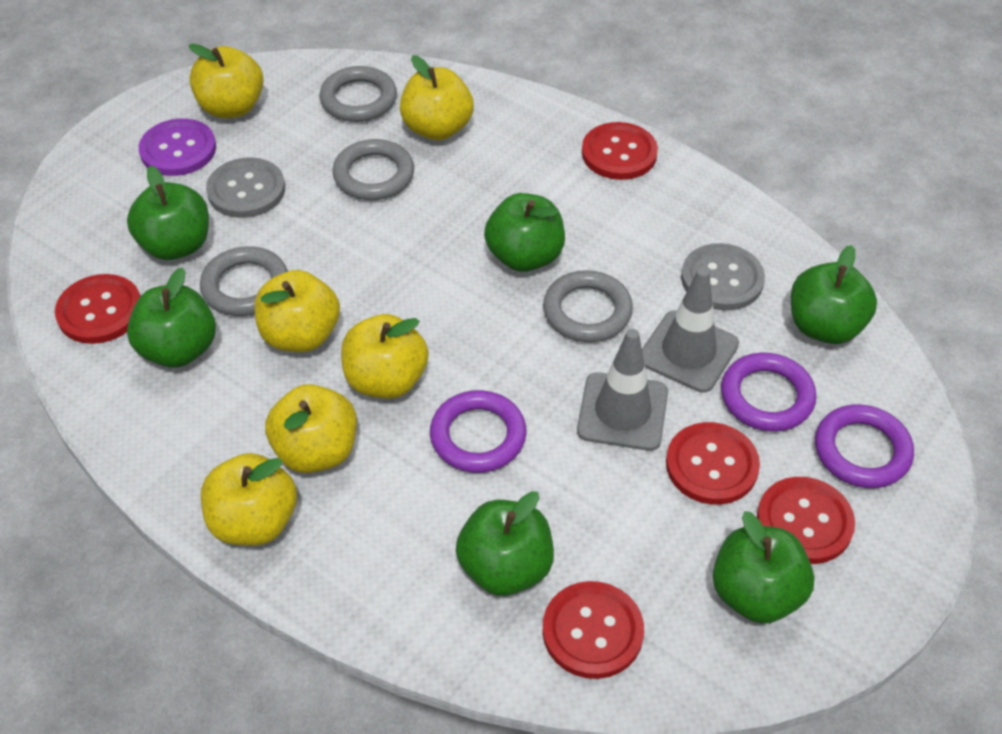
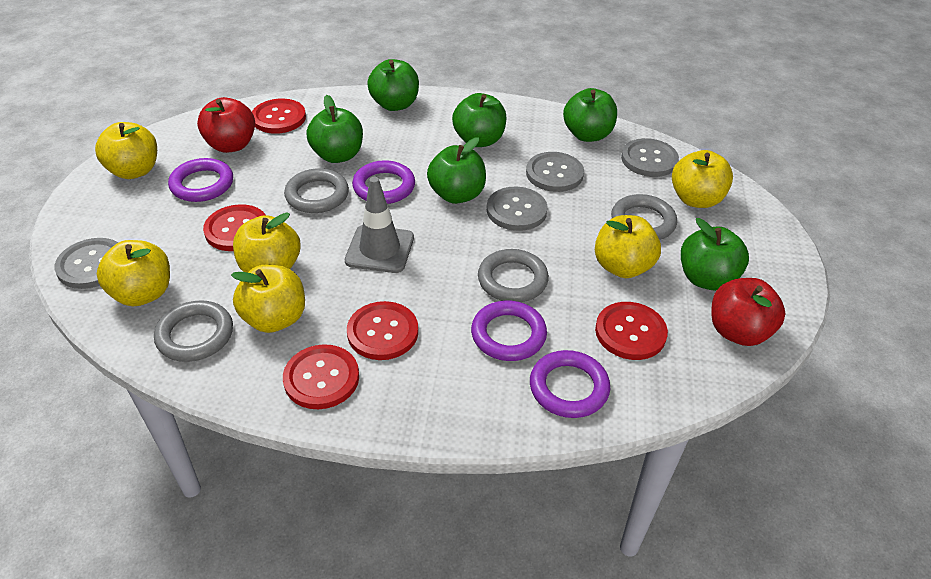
grey button: [206,157,285,218] [681,243,765,310] = 2 -> [54,238,118,289] [487,187,548,231] [526,152,584,192] [621,138,679,177] = 4
grey traffic cone: [577,329,668,451] [642,267,739,393] = 2 -> [345,177,414,273] = 1
purple button: [139,119,216,176] = 1 -> none = 0
purple ring: [430,390,527,473] [721,352,817,432] [815,404,914,488] = 3 -> [168,158,233,202] [352,160,415,204] [471,301,547,361] [530,350,610,418] = 4
red apple: none = 0 -> [197,97,255,153] [711,278,785,346] = 2

